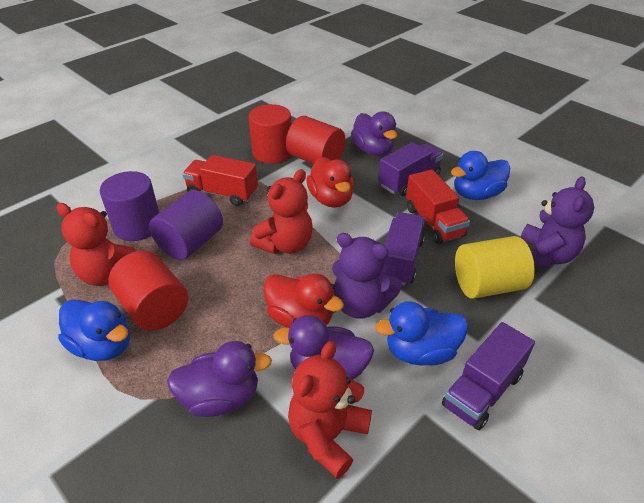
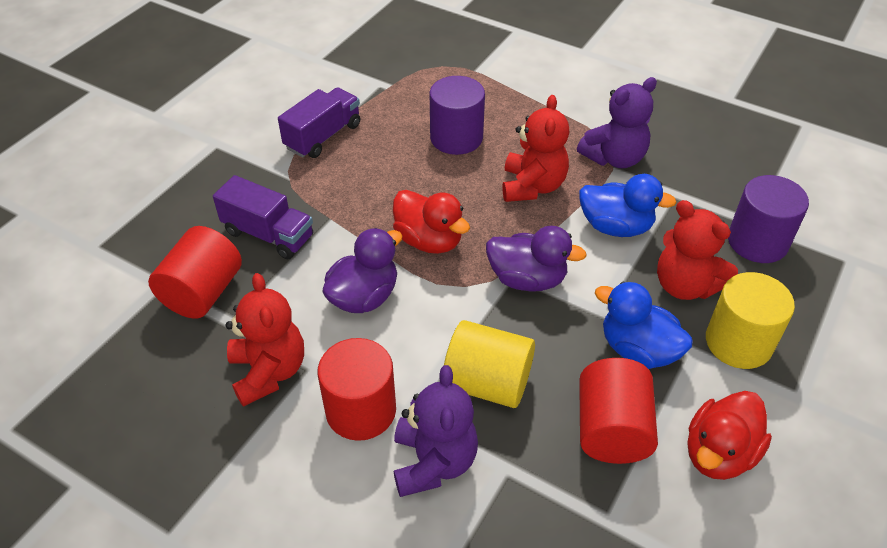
blue duck: [58,299,130,361] [375,301,468,366] [451,151,510,200] = 3 -> [579,174,677,237] [595,282,693,369] = 2
purple duck: [167,341,272,417] [273,315,374,380] [351,112,397,156] = 3 -> [322,228,403,313] [486,226,587,292] = 2
purple truck: [378,142,443,196] [379,212,425,286] [442,322,535,430] = 3 -> [213,175,313,259] [278,87,360,158] = 2
red truck: [182,155,258,206] [406,169,470,244] = 2 -> none = 0
yellow cylinder: [455,236,535,299] = 1 -> [444,320,535,408] [706,272,795,369] = 2

